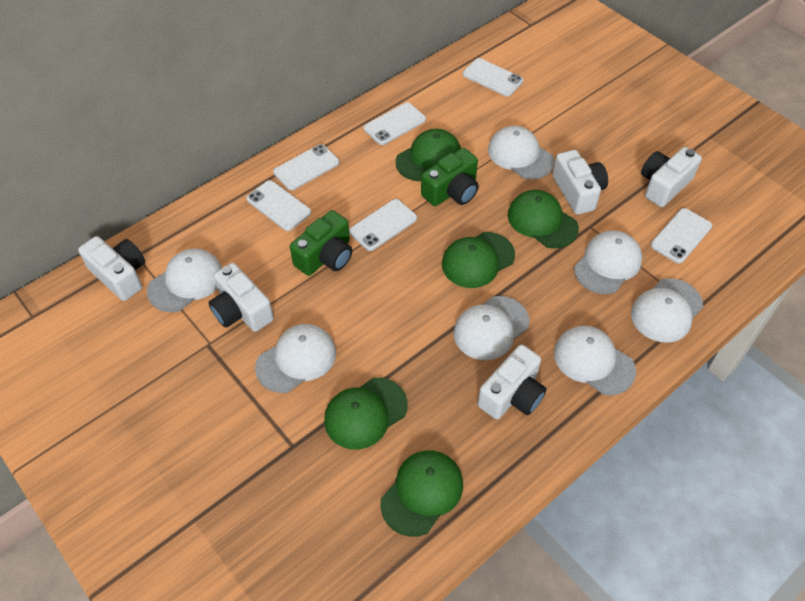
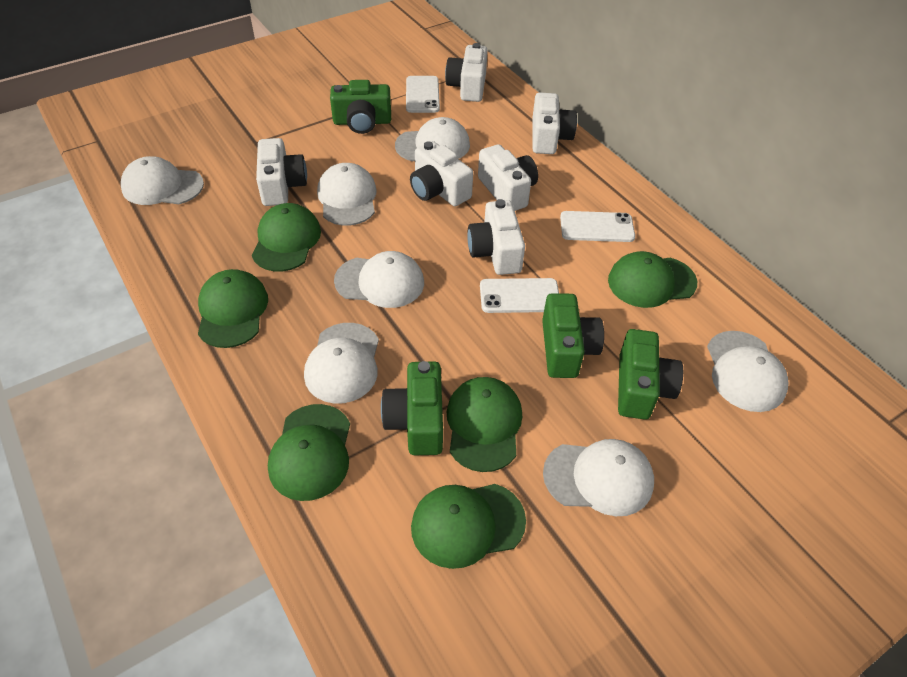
green camera: [290,210,352,276] [421,148,479,206] = 2 -> [330,80,391,134] [381,361,443,455] [542,293,604,378] [618,329,683,420] = 4
green cap: [324,378,408,449] [380,450,463,537] [396,129,461,181] [442,232,515,288] [508,190,579,248] = 5 -> [198,269,268,348] [252,203,321,272] [268,404,350,501] [411,484,526,569] [447,377,522,472] [608,251,697,308] = 6
white camera: [78,236,145,301] [209,263,274,332] [478,344,547,419] [552,150,608,215] [641,147,702,207] = 5 -> [256,138,307,206] [410,141,473,206] [445,43,488,102] [467,199,525,275] [478,144,538,211] [532,93,577,154] = 6
white phone: [246,180,311,231] [273,144,339,190] [349,199,417,251] [364,102,426,145] [463,58,523,96] [651,208,712,263] = 6 -> [406,76,440,113] [480,278,559,313] [560,211,635,242] = 3

